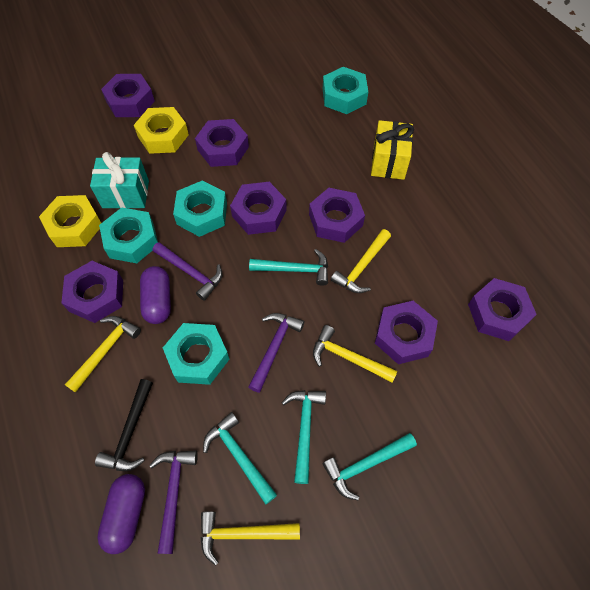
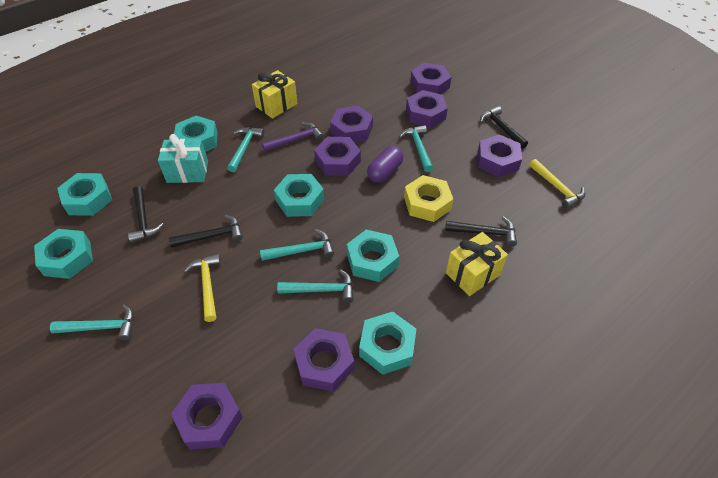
black hammer: [95,379,153,471] = 1 -> [128,186,164,243] [169,215,243,248] [445,216,517,247] [480,106,528,149] = 4
purple capsule: [98,474,145,554] [140,266,171,324] = 2 -> [367,146,403,183] = 1
purple hammer: [149,451,198,554] [153,242,222,301] [248,313,304,393] = 3 -> [262,122,324,152] = 1
turquoise hammer: [203,412,277,504] [249,249,328,286] [282,390,326,484] [322,433,417,500] = 4 -> [50,304,134,341] [227,127,264,172] [260,229,334,261] [277,269,354,303] [399,125,433,172] = 5
turquoise nut: [99,207,158,263] [163,323,229,385] [173,180,227,237] [323,67,368,114] = 4 -> [34,229,93,279] [57,173,112,216] [174,116,218,152] [274,174,324,217] [347,230,399,282] [359,312,416,375] = 6
yellow gift: [371,120,414,180] = 1 -> [252,70,297,119] [446,232,508,296] = 2
yellow hammer: [65,316,141,393] [200,511,300,566] [313,325,398,383] [331,229,391,293] = 4 -> [184,253,221,322] [529,159,585,209] = 2
yellow nut: [39,195,101,247] [134,107,189,154] = 2 -> [404,175,453,222] = 1

